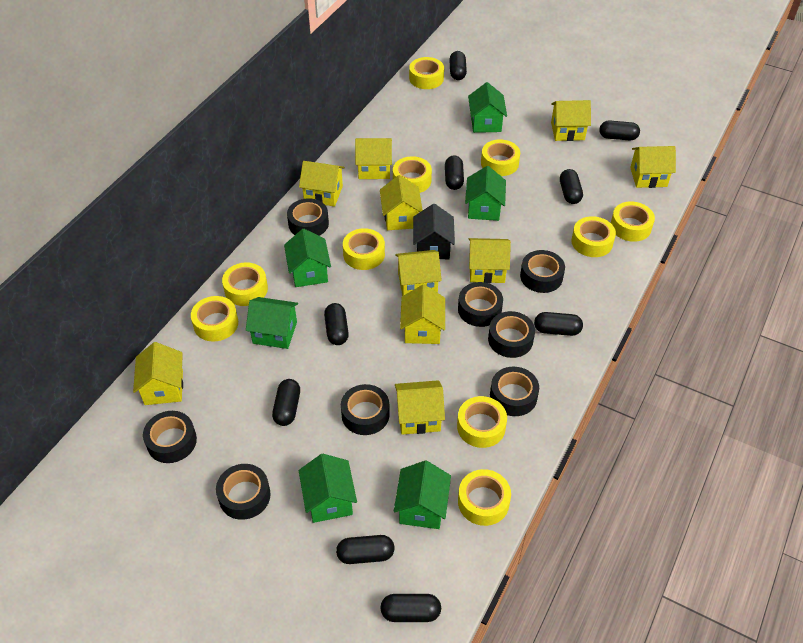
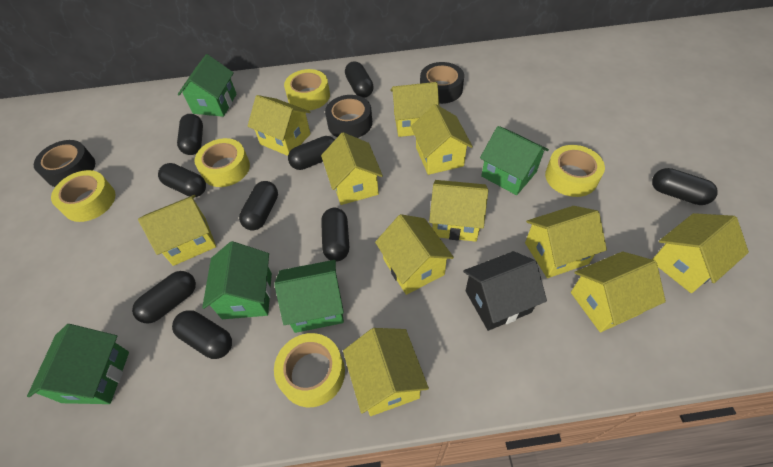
black tape: [143,411,197,463] [216,464,271,520] [287,198,329,236] [341,384,390,435] [458,282,503,327] [488,311,535,358] [490,367,539,416] [520,250,565,293] = 8 -> [34,140,95,187] [325,95,372,138] [420,62,464,104] = 3
green house: [246,297,298,349] [284,229,331,287] [299,454,357,523] [394,460,451,529] [465,166,506,221] [468,82,507,133] = 6 -> [27,324,129,404] [178,54,237,117] [202,241,272,319] [274,260,344,333] [480,126,549,195] = 5
yellow house: [133,342,183,405] [299,161,345,207] [355,138,392,179] [380,175,423,230] [395,250,442,296] [395,380,445,435] [400,284,445,344] [469,238,511,283] [551,100,591,141] [630,146,676,188] = 10 -> [138,195,216,266] [248,95,311,156] [321,132,383,205] [343,328,429,416] [375,214,454,295] [390,82,439,137] [411,104,473,175] [429,180,488,242] [525,206,607,278] [571,252,666,332] [652,213,749,293] = 11
yellow tape: [191,296,238,342] [222,262,268,306] [343,228,385,270] [393,156,432,193] [409,57,444,89] [457,396,507,448] [458,469,511,526] [481,140,520,176] [571,216,616,257] [611,201,655,242] = 10 -> [51,170,115,222] [195,138,250,187] [274,333,345,407] [284,69,330,111] [545,145,605,197] = 5

